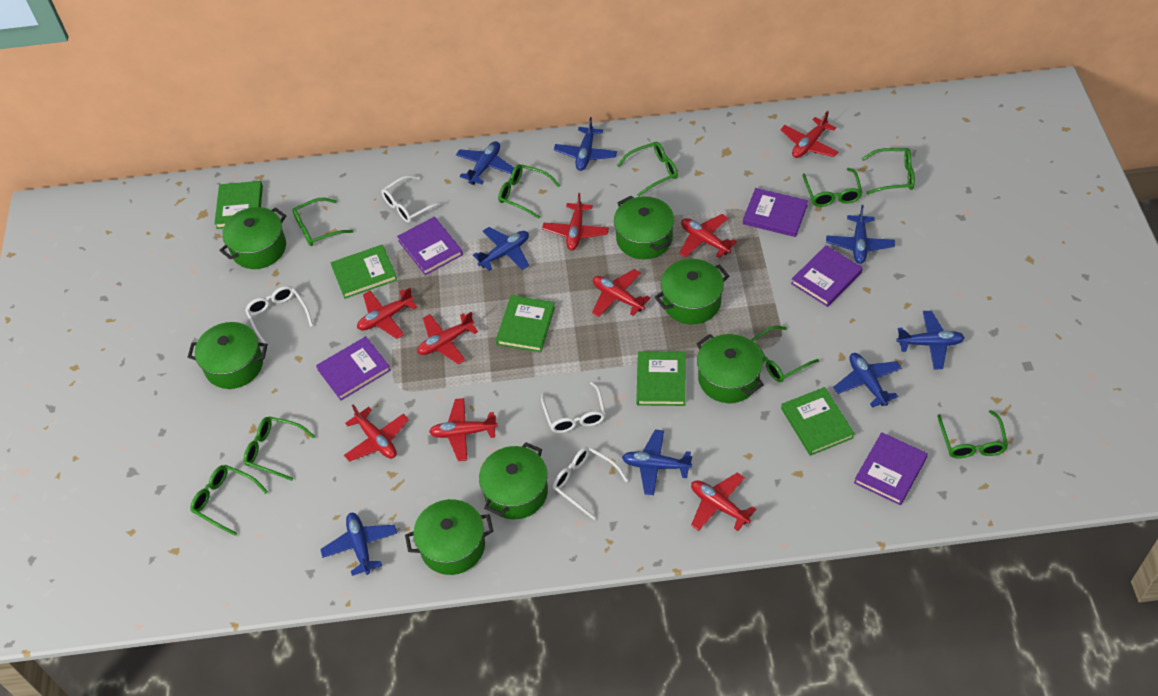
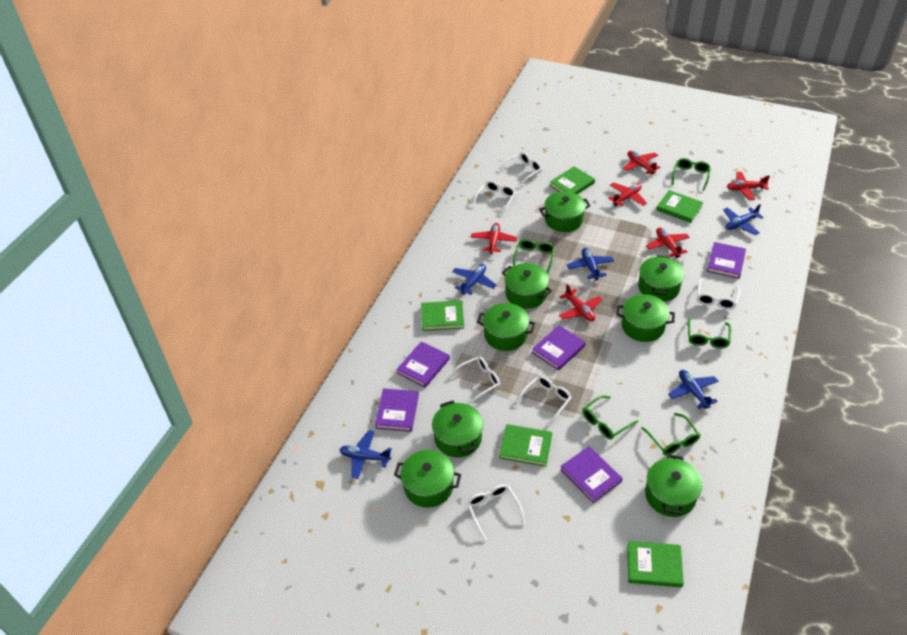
blue plane: [320,513,397,576] [456,141,514,185] [473,227,529,271] [554,117,617,171] [622,429,692,495] [826,205,895,264] [833,353,902,408] [896,311,965,370] = 8 -> [339,430,392,479] [452,264,496,295] [567,248,614,281] [668,370,718,409] [723,204,764,235] = 5
green glasses: [191,465,268,536] [244,416,315,481] [292,198,353,246] [498,164,560,219] [617,142,678,197] [751,326,819,382] [803,168,863,207] [862,148,915,194] [937,410,1008,458] = 9 -> [513,239,555,274] [582,395,638,439] [641,413,700,455] [672,158,711,191] [688,318,731,349] = 5
green pot: [188,322,268,389] [219,207,286,269] [405,499,493,575] [479,442,548,519] [614,195,674,259] [655,259,729,325] [696,334,764,403] = 7 -> [394,450,461,508] [432,400,483,458] [477,303,535,351] [502,263,552,309] [539,191,591,232] [616,294,675,342] [638,255,685,302] [645,454,702,517] = 8
red plane: [344,405,409,462] [357,288,417,339] [417,312,478,364] [429,398,498,461] [542,193,609,250] [592,269,650,317] [679,214,737,258] [691,472,756,531] [780,111,838,158] = 9 -> [471,223,517,254] [559,284,603,321] [608,182,647,207] [623,151,661,175] [646,227,690,258] [727,172,770,200] = 6
white glasses: [245,286,313,347] [381,175,446,223] [541,382,606,433] [553,447,628,520] = 4 -> [449,356,500,404] [467,484,525,541] [473,180,516,215] [499,152,542,186] [516,375,572,426] [697,279,740,310] = 6

